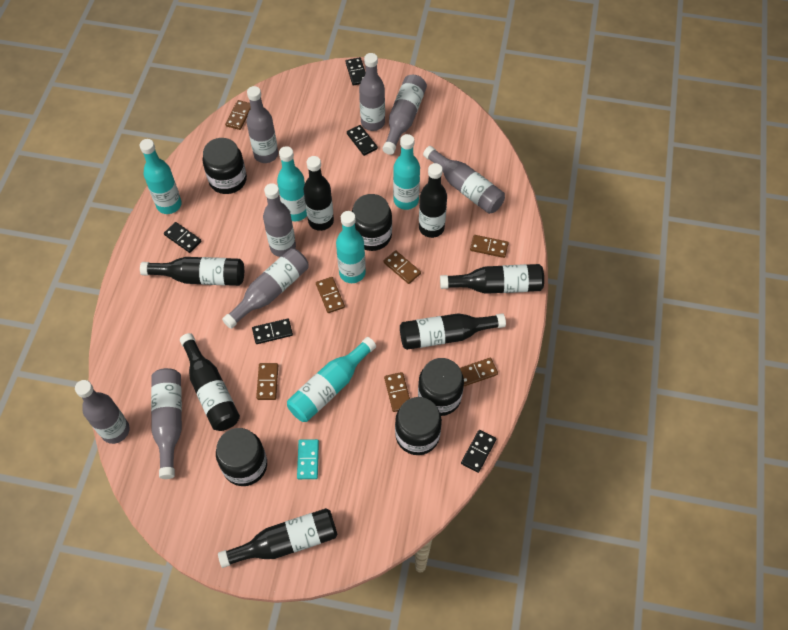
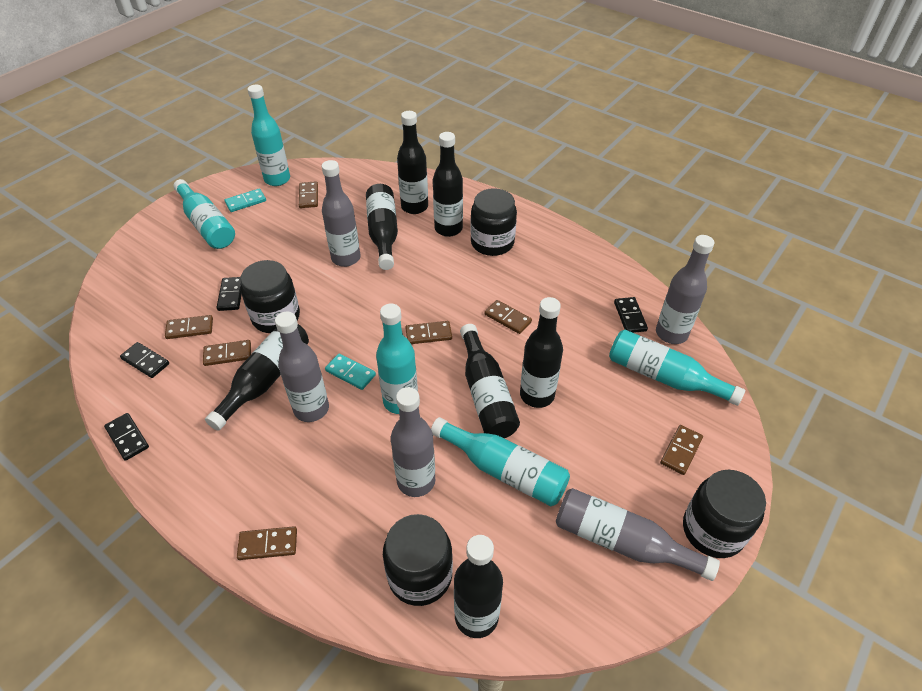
black domino: [164,222,202,253] [252,318,293,344] [346,57,365,86] [347,125,378,156] [461,430,496,473] = 5 -> [104,413,149,461] [120,342,169,378] [217,277,242,311] [614,297,648,333] = 4
black jar: [202,138,247,194] [216,428,267,486] [352,194,392,251] [395,397,442,455] [418,358,464,416] = 5 -> [240,260,300,333] [383,514,453,606] [470,188,517,256] [683,470,766,558] = 4
grey bottle: [75,380,130,444] [151,368,182,479] [222,248,309,329] [246,86,278,163] [263,183,296,257] [359,53,385,131] [383,75,427,155] [423,146,505,214] = 8 -> [275,312,329,422] [322,160,361,267] [391,387,435,497] [556,488,720,581] [656,235,714,344] = 5
turquoise domino: [297,439,319,479] = 1 -> [225,188,266,212] [325,353,376,390] = 2

